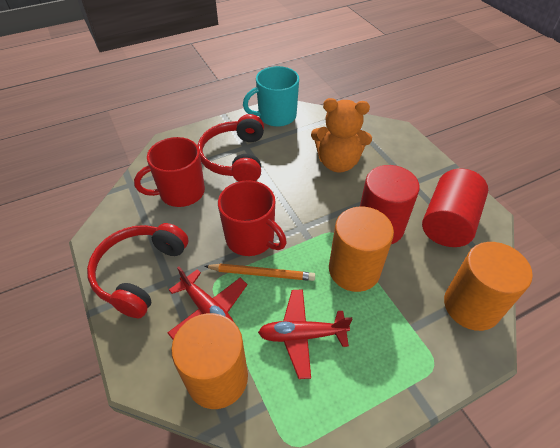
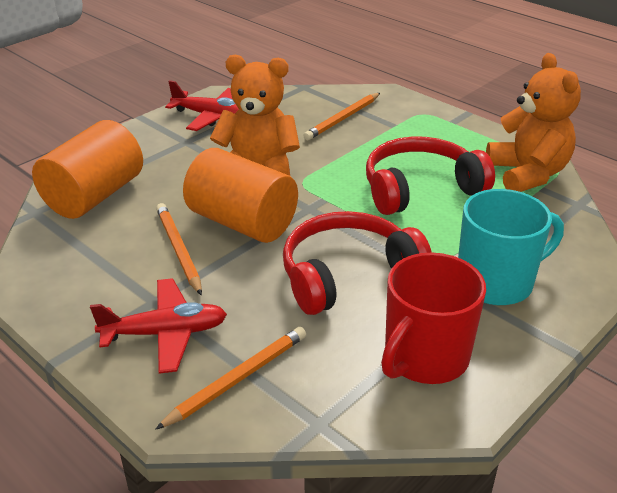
orange cylinder: [171,313,248,409] [329,207,394,292] [444,242,533,331] = 3 -> [32,120,143,219] [183,148,298,243] = 2
orange pencil: [204,264,315,281] = 1 -> [155,327,306,430] [156,203,202,295] [303,93,380,140] = 3
orange teddy bear: [311,98,372,172] = 1 -> [210,55,300,176] [486,53,581,192] = 2
red cylinder: [360,165,420,244] [422,169,488,247] = 2 -> none = 0
red mug: [134,137,205,207] [218,180,287,256] = 2 -> [381,252,486,384] = 1

